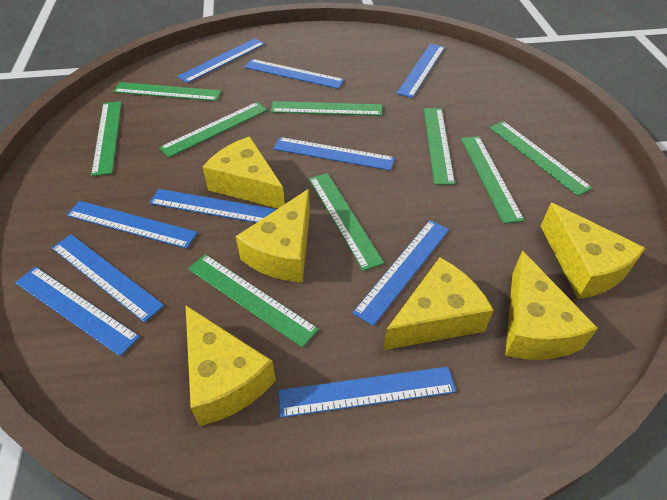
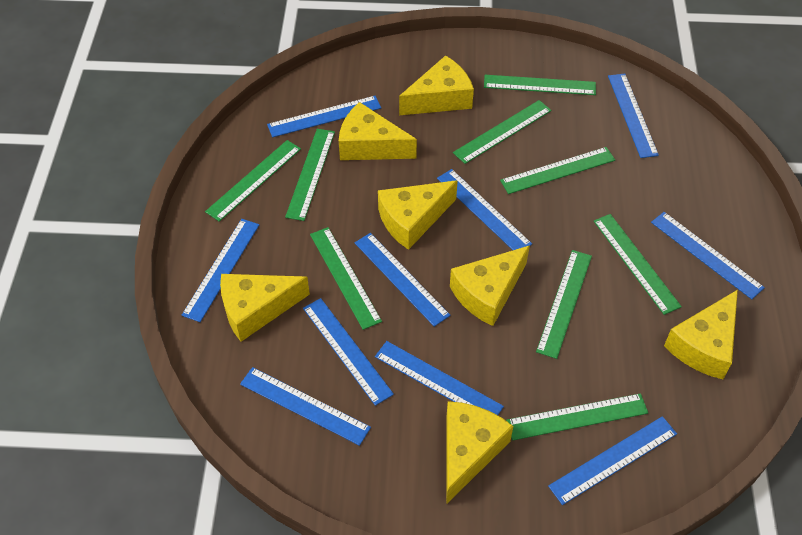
yellow cheese: [186,306,276,426] [203,136,285,209] [236,189,310,282] [383,257,494,350] [505,251,598,360] [541,203,646,299] = 6 -> [220,274,310,342] [339,102,417,160] [378,180,458,250] [399,55,474,115] [446,401,513,503] [450,245,530,326] [664,290,738,379] = 7

